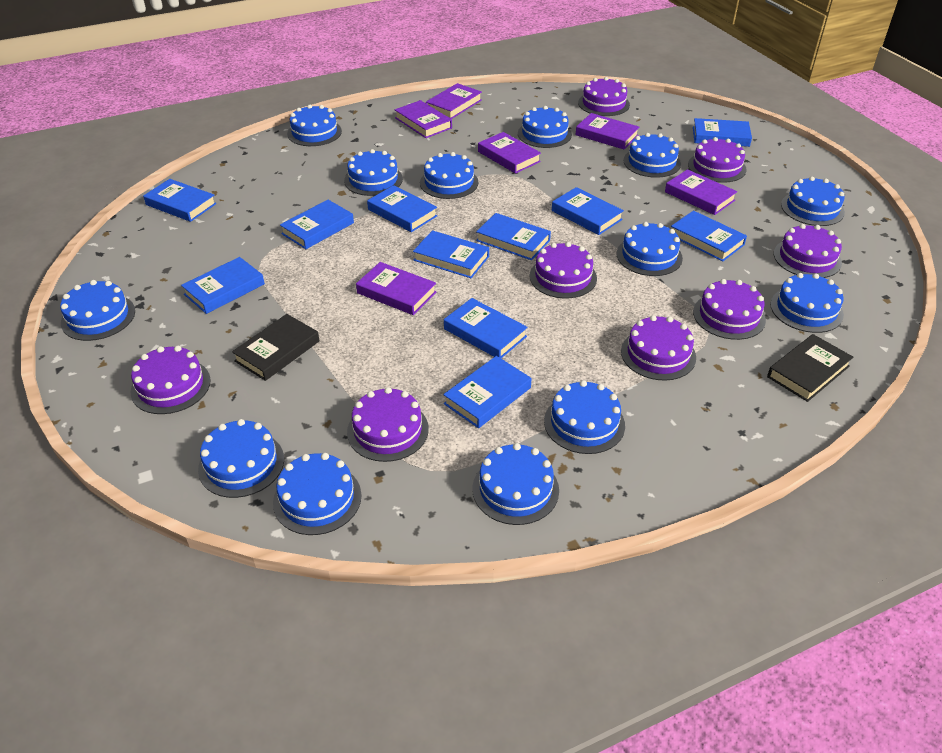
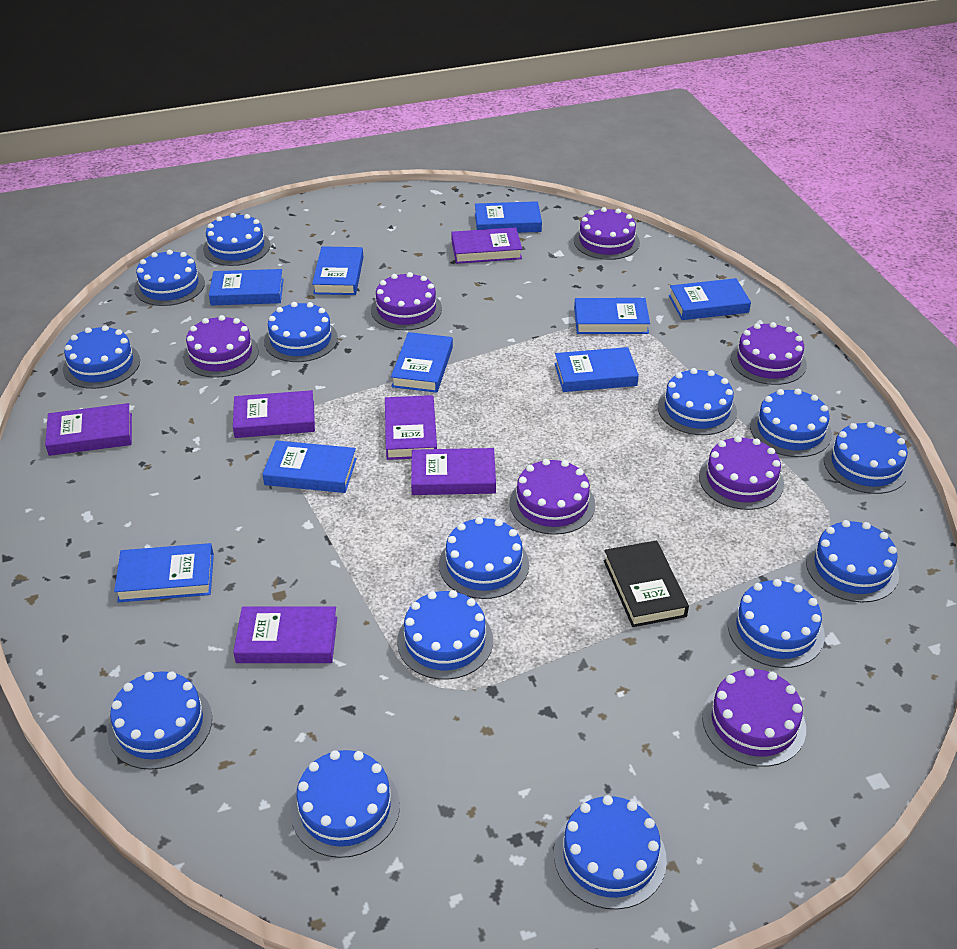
black book: [232,314,319,381] [767,334,853,402] = 2 -> [603,540,689,627] = 1
blue book: [143,179,216,222] [181,257,265,314] [280,200,354,249] [367,185,437,232] [413,230,489,278] [443,356,531,428] [444,298,528,358] [476,213,551,260] [552,187,624,235] [671,211,747,262] [693,118,752,147] = 11 -> [114,543,214,602] [209,269,284,306] [262,440,357,493] [312,246,363,295] [391,332,453,393] [475,201,542,233] [555,347,639,392] [574,298,650,334] [669,278,751,320] = 9
blue cake: [60,280,135,341] [198,419,284,498] [273,453,361,535] [287,105,342,146] [344,149,403,196] [420,152,478,199] [472,443,559,525] [518,106,572,148] [544,380,625,454] [617,222,683,276] [623,133,681,178] [770,273,844,333] [781,176,845,226] = 13 -> [63,325,140,389] [107,671,212,770] [134,250,205,306] [203,213,270,266] [264,302,338,362] [291,750,400,858] [397,590,493,680] [439,517,529,599] [554,795,667,910] [658,368,737,435] [728,579,825,668] [750,389,832,457] [806,520,899,603] [824,422,909,494] = 14
purple cake: [131,346,211,414] [347,387,429,462] [530,242,597,298] [578,77,630,116] [621,315,696,381] [688,137,747,183] [693,279,766,340] [774,224,842,278] = 8 -> [183,315,259,378] [371,272,442,331] [509,459,595,535] [574,207,640,260] [699,436,784,510] [702,668,806,767] [731,322,807,385] = 7

